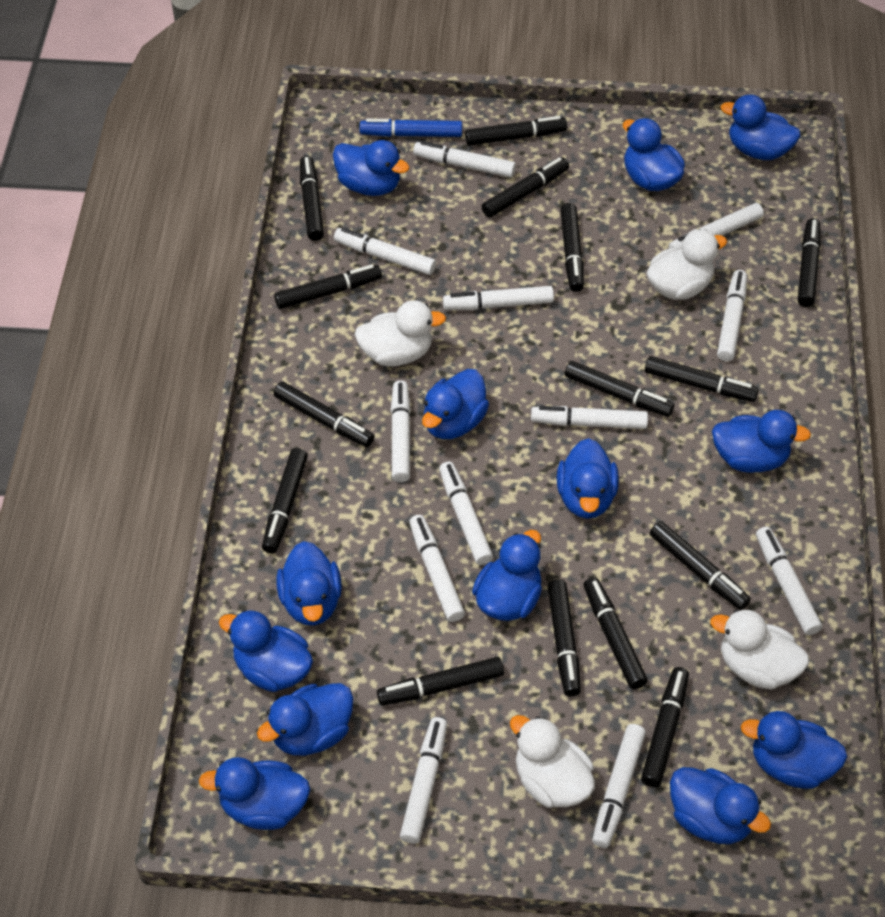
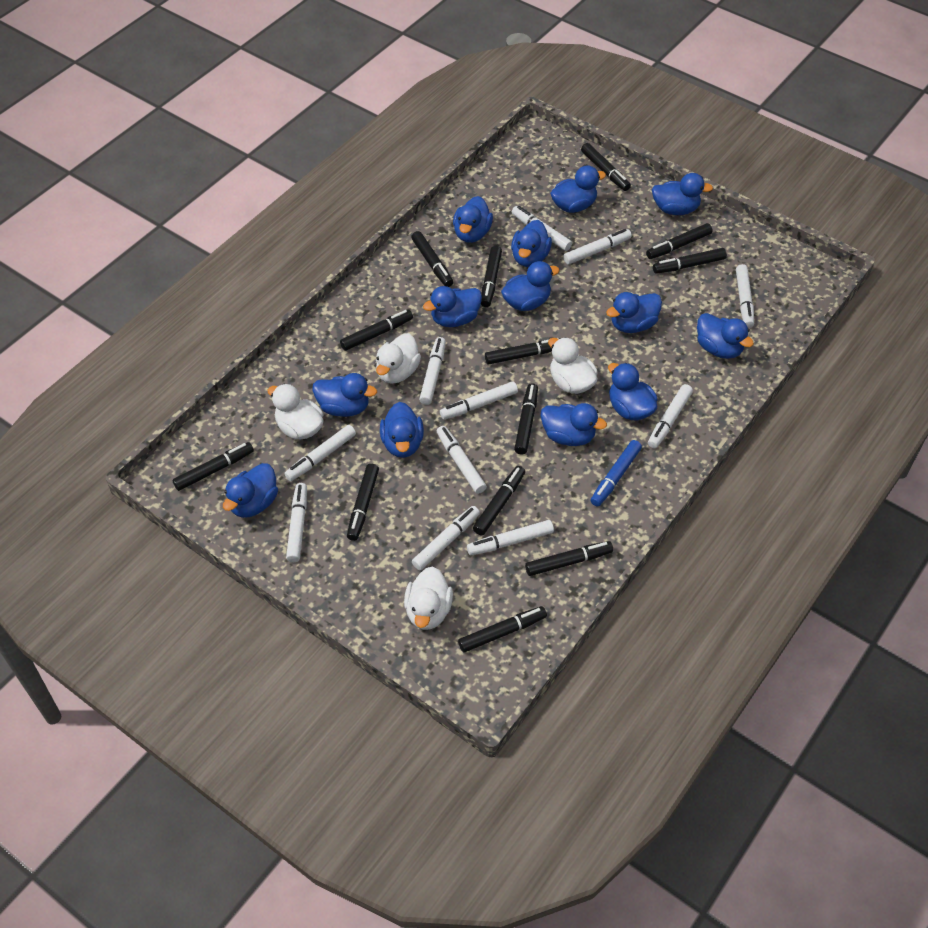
black marker: [262,448,308,553] [273,382,374,447] [274,265,382,309] [300,156,324,241] [377,657,504,706] [465,116,567,146] [481,157,569,218] [548,579,581,697] [560,203,584,292] [565,361,675,417] [584,577,647,689] [641,667,689,787] [645,356,759,402] [650,521,751,610] [798,218,821,307] = 15 -> [173,442,254,491] [340,310,413,351] [347,464,379,541] [411,231,453,287] [458,606,547,652] [473,466,525,536] [481,246,502,307] [485,338,561,365] [514,383,538,454] [525,541,613,576] [581,143,631,191] [646,223,713,259] [653,248,727,274] = 13
white marker: [334,228,436,275] [391,380,411,482] [400,717,447,844] [409,515,465,622] [413,141,516,178] [439,461,493,565] [443,286,554,310] [531,406,648,429] [592,724,646,848] [669,203,764,249] [717,270,747,362] [756,527,822,635] = 12 -> [284,425,356,481] [286,483,307,562] [412,506,480,570] [419,337,446,405] [437,426,487,494] [440,381,518,420] [467,520,554,555] [512,206,572,251] [563,229,632,264] [648,384,693,448] [736,264,754,328] = 11

